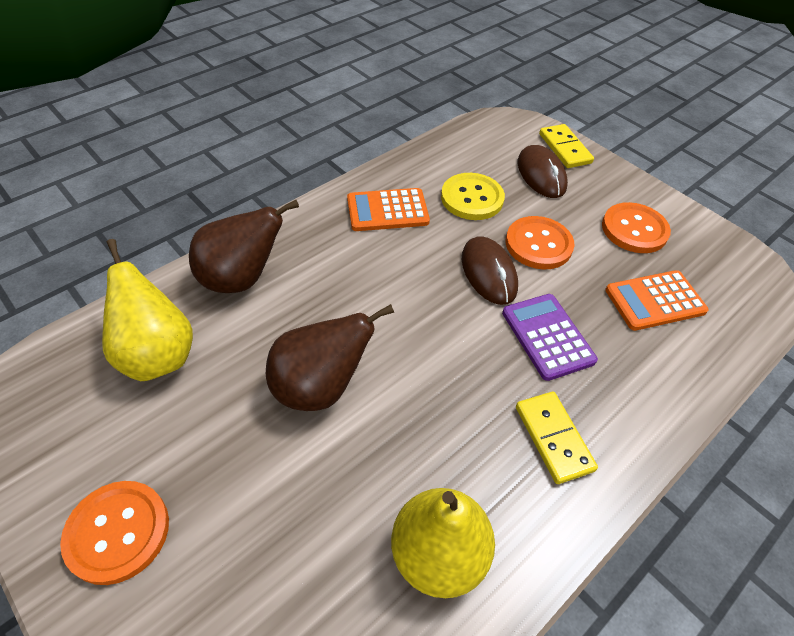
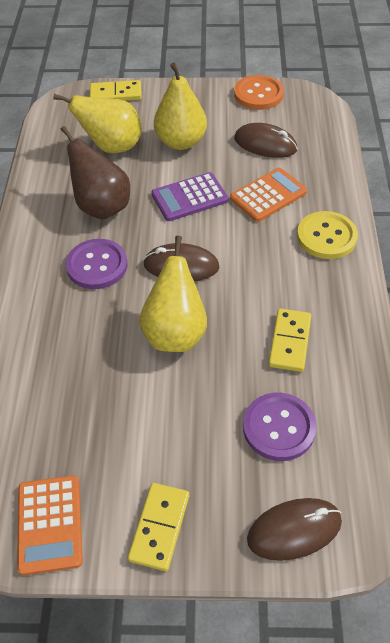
brown mouse: [462,236,518,305] [518,145,568,198] = 2 -> [143,243,220,281] [234,123,298,158] [247,498,342,561] = 3
brown pear: [189,200,299,293] [266,304,394,411] = 2 -> [61,126,130,219] = 1
orange button: [60,481,169,585] [506,216,574,269] [602,202,671,253] = 3 -> [234,75,284,110] = 1
purple button: none = 0 -> [66,239,127,289] [243,393,317,461] = 2
yellow domino: [516,392,598,484] [539,124,594,168] = 2 -> [90,80,142,101] [128,483,189,571] [269,308,311,372] = 3
yellow pear: [102,239,193,381] [391,488,495,598] = 2 -> [53,94,142,153] [139,236,207,352] [154,63,207,150] = 3

